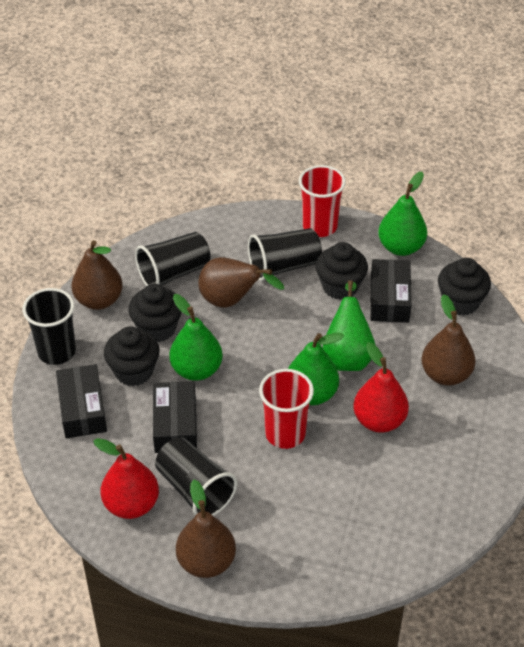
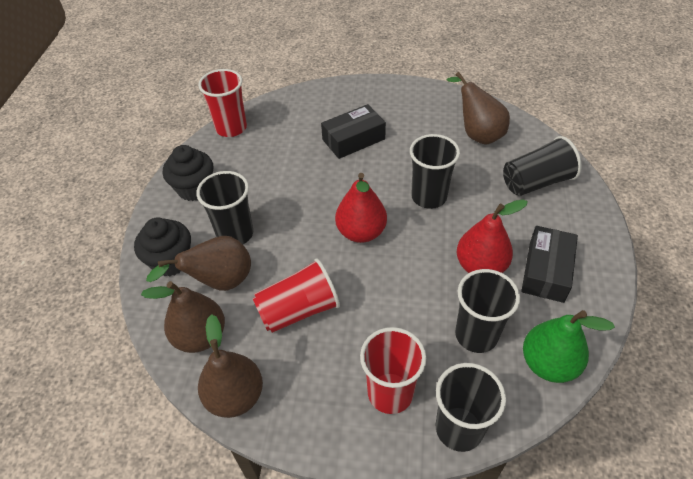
black box: [56,364,107,438] [153,381,197,453] [370,259,411,323] = 3 -> [321,104,386,159] [521,226,578,303] = 2
black cup: [23,288,76,365] [135,232,211,286] [155,437,237,516] [248,228,322,281] = 4 -> [196,171,253,244] [410,134,460,209] [436,363,506,452] [455,269,520,353] [503,136,582,196] = 5
black cupcake: [104,327,160,386] [128,284,182,342] [316,242,368,300] [438,258,491,316] = 4 -> [134,218,191,276] [163,145,213,201] = 2
green pear: [169,294,223,381] [288,333,344,405] [323,280,375,371] [378,172,427,256] = 4 -> [523,310,615,383] = 1
red cup: [259,369,314,449] [299,165,346,237] = 2 -> [198,69,247,137] [252,259,340,333] [360,327,426,414] = 3

